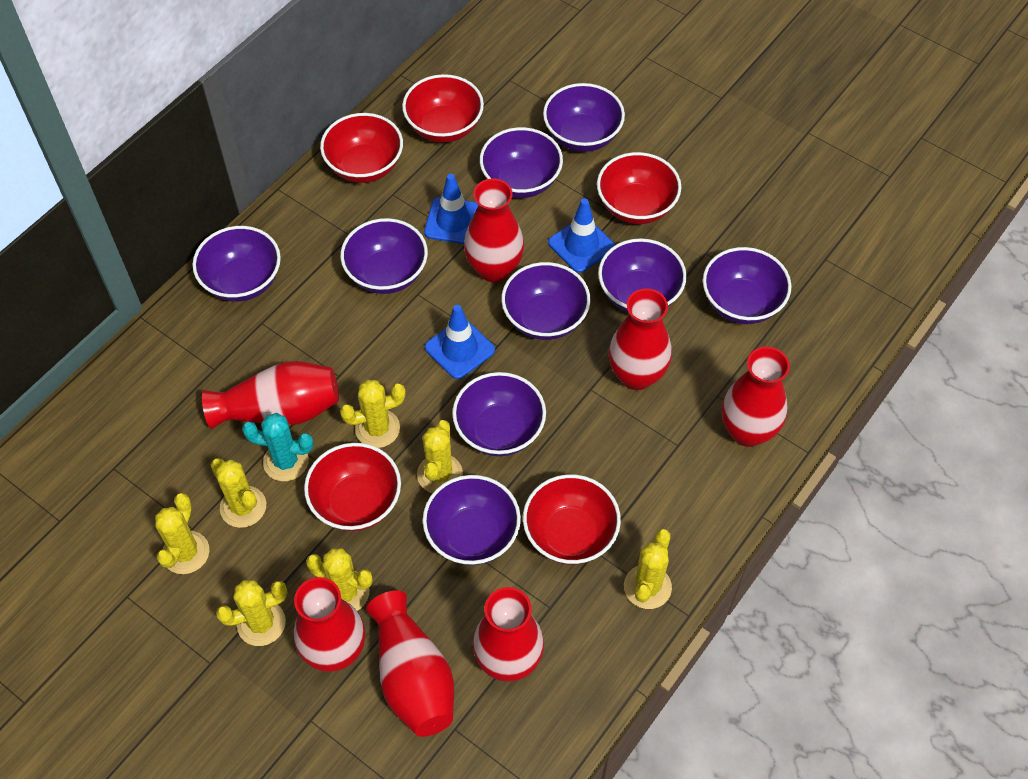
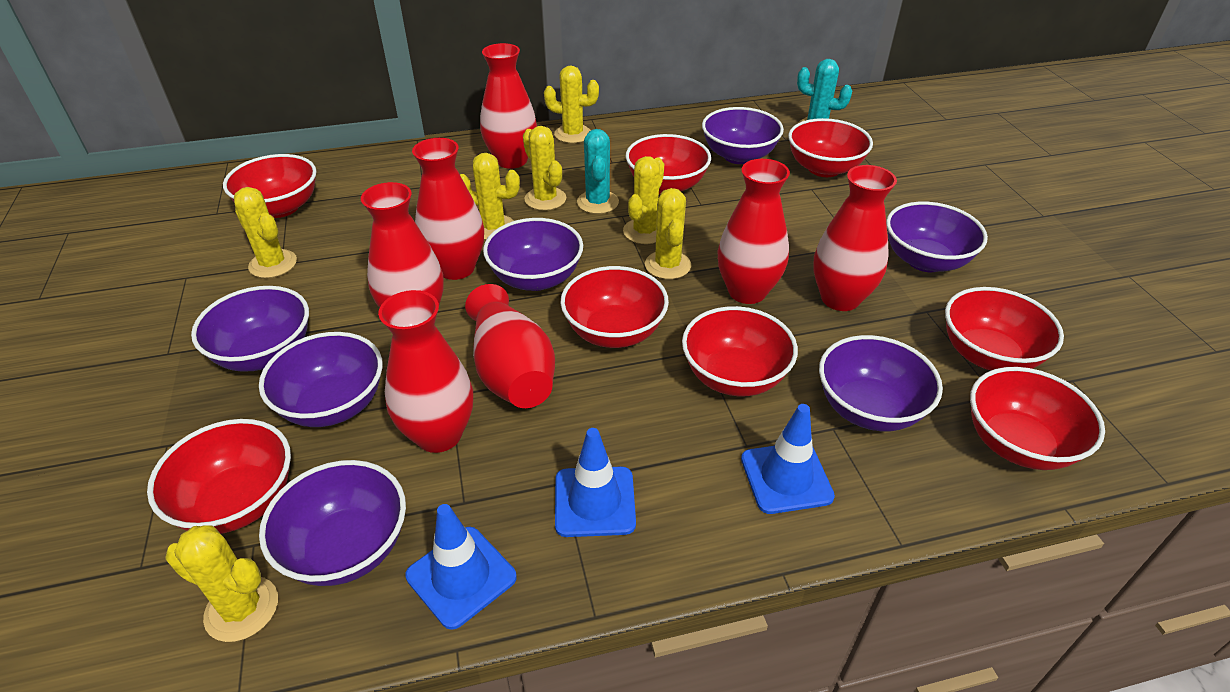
purple bowl: [192,226,281,302] [340,218,428,294] [423,475,521,565] [452,372,546,456] [480,127,563,198] [501,262,590,340] [543,83,625,152] [598,238,687,313] [703,247,792,324] = 9 -> [191,286,309,372] [259,332,383,427] [259,460,406,586] [483,218,583,291] [702,107,784,164] [819,335,943,432] [886,202,988,272] = 7
red bowl: [304,443,401,531] [320,113,403,183] [402,74,484,143] [523,474,621,565] [597,152,681,224] = 5 -> [147,419,291,534] [223,154,316,218] [560,266,669,348] [626,134,711,194] [682,306,798,396] [788,118,873,177] [945,287,1064,370] [970,367,1105,470] = 8
turquoise cactus: [242,413,313,481] = 1 -> [577,129,619,214] [797,59,852,123] = 2

